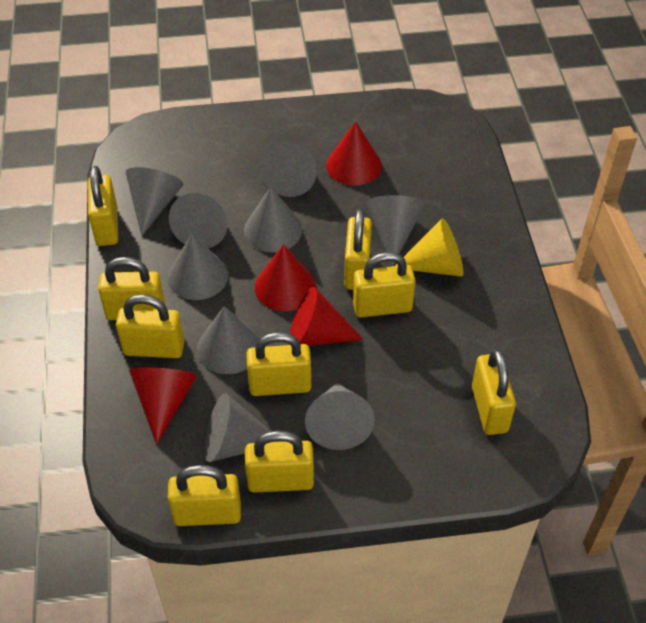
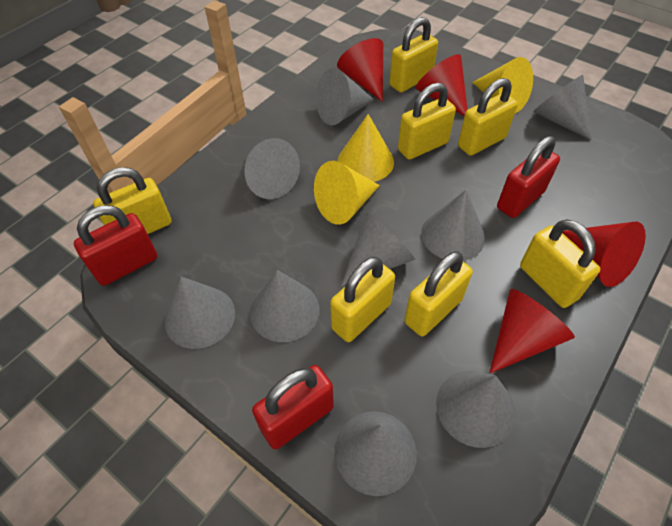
red padlock: none = 0 -> [74,205,157,286] [252,365,334,449] [497,136,560,218] = 3
yellow cone: [395,218,463,277] = 1 -> [314,161,380,224] [338,114,394,182] [472,57,533,113] = 3
yellow padlock: [88,166,118,246] [98,257,165,320] [116,294,184,358] [168,465,241,526] [245,430,314,493] [246,332,311,396] [344,209,372,290] [353,252,416,317] [472,349,516,435] = 9 -> [93,167,171,234] [330,257,395,342] [389,17,438,93] [398,83,456,160] [404,251,473,336] [458,78,518,156] [520,219,600,308] = 7

